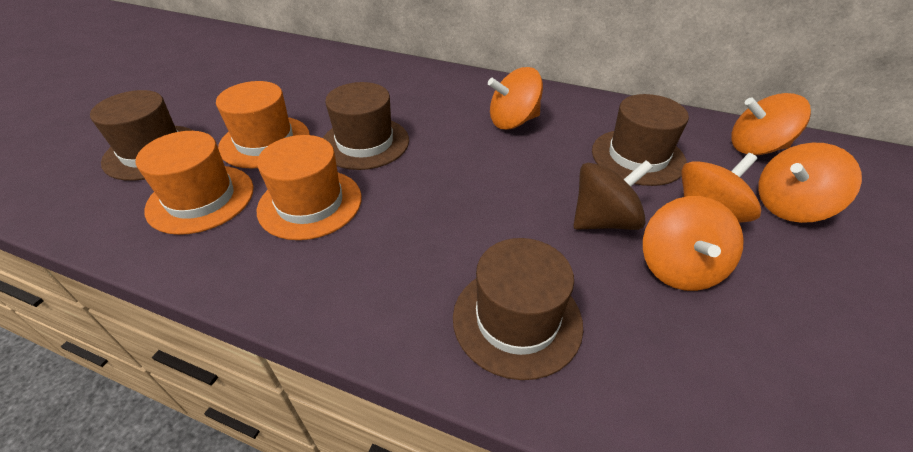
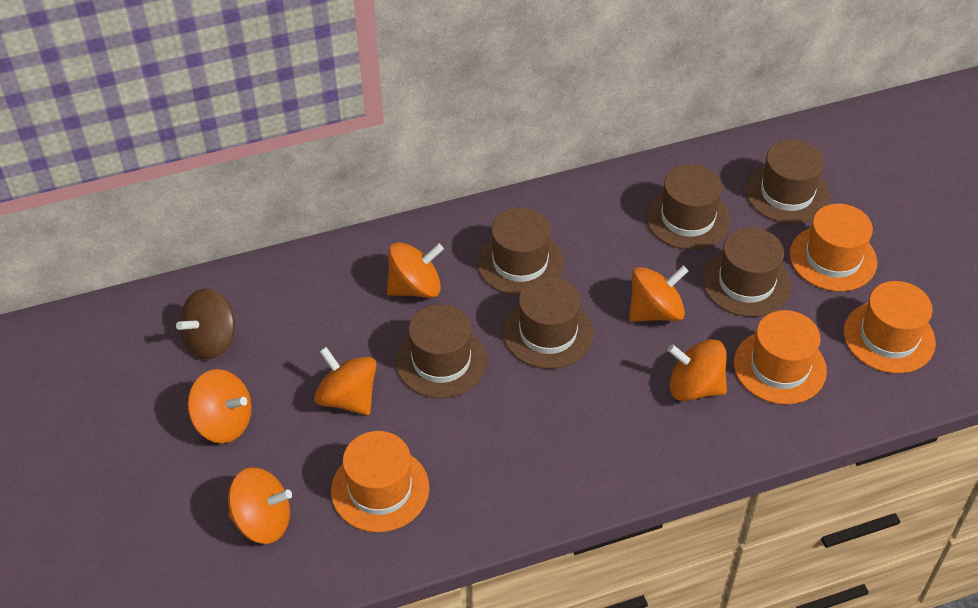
brown hat: [90,90,193,181] [323,82,409,170] [453,238,583,380] [592,94,689,186] = 4 -> [396,304,487,398] [477,208,564,296] [503,277,593,369] [646,164,731,250] [703,228,791,317] [746,140,830,224] = 6
orange hat: [136,131,254,235] [216,81,310,168] [257,135,362,240] = 3 -> [331,431,429,532] [734,310,827,405] [790,204,877,291] [844,281,936,373] = 4
orange spinning top: [488,67,543,130] [643,196,744,291] [681,153,761,222] [732,93,811,155] [758,143,862,223] = 5 -> [187,369,252,443] [228,467,292,544] [314,347,377,415] [387,242,444,298] [629,266,688,322] [667,339,727,401] = 6

